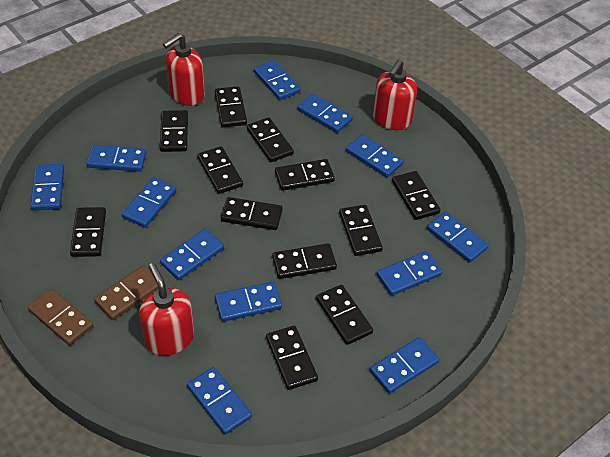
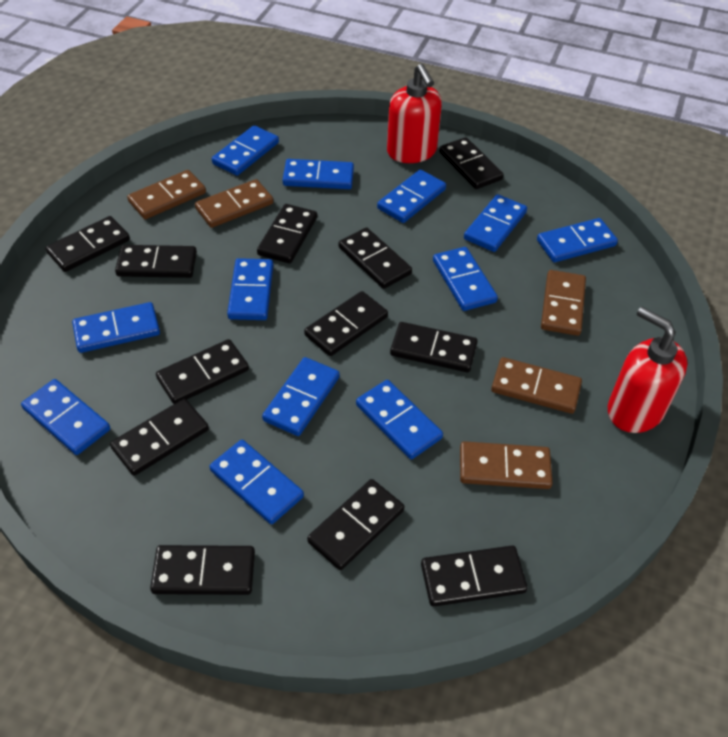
brown domino: [28,289,93,346] [94,265,158,320] = 2 -> [127,170,206,219] [195,179,273,228] [460,441,553,489] [491,357,582,414] [541,270,586,336] = 5
red soap dispenser: [139,263,194,356] [163,33,205,106] [373,59,417,130] = 3 -> [387,64,442,163] [608,307,687,433] = 2

